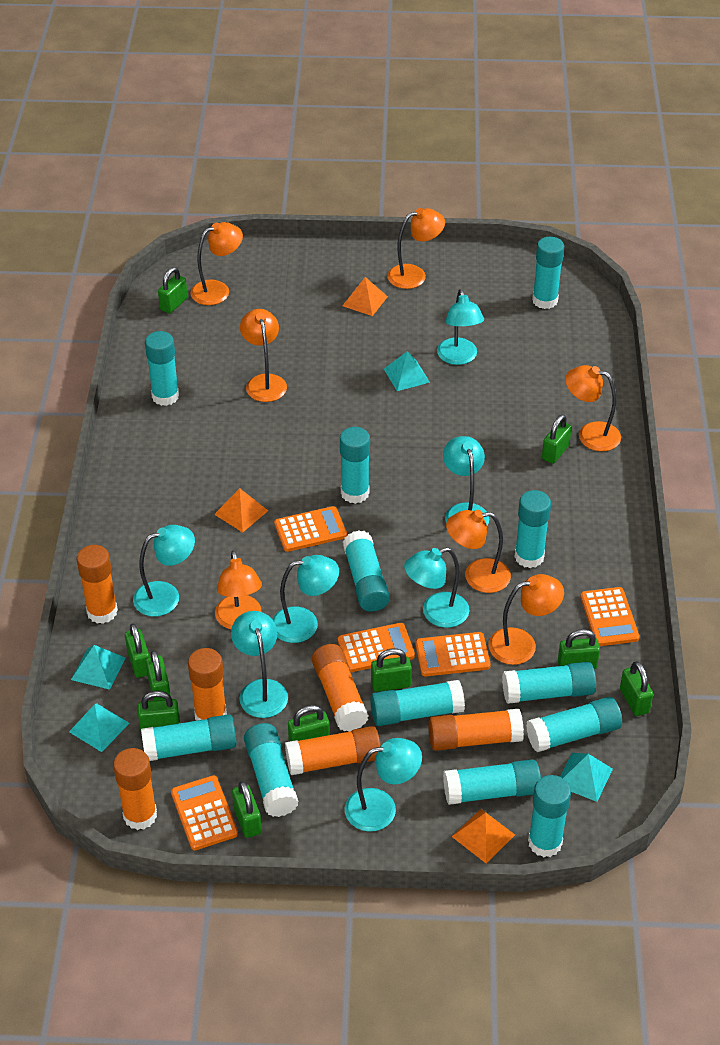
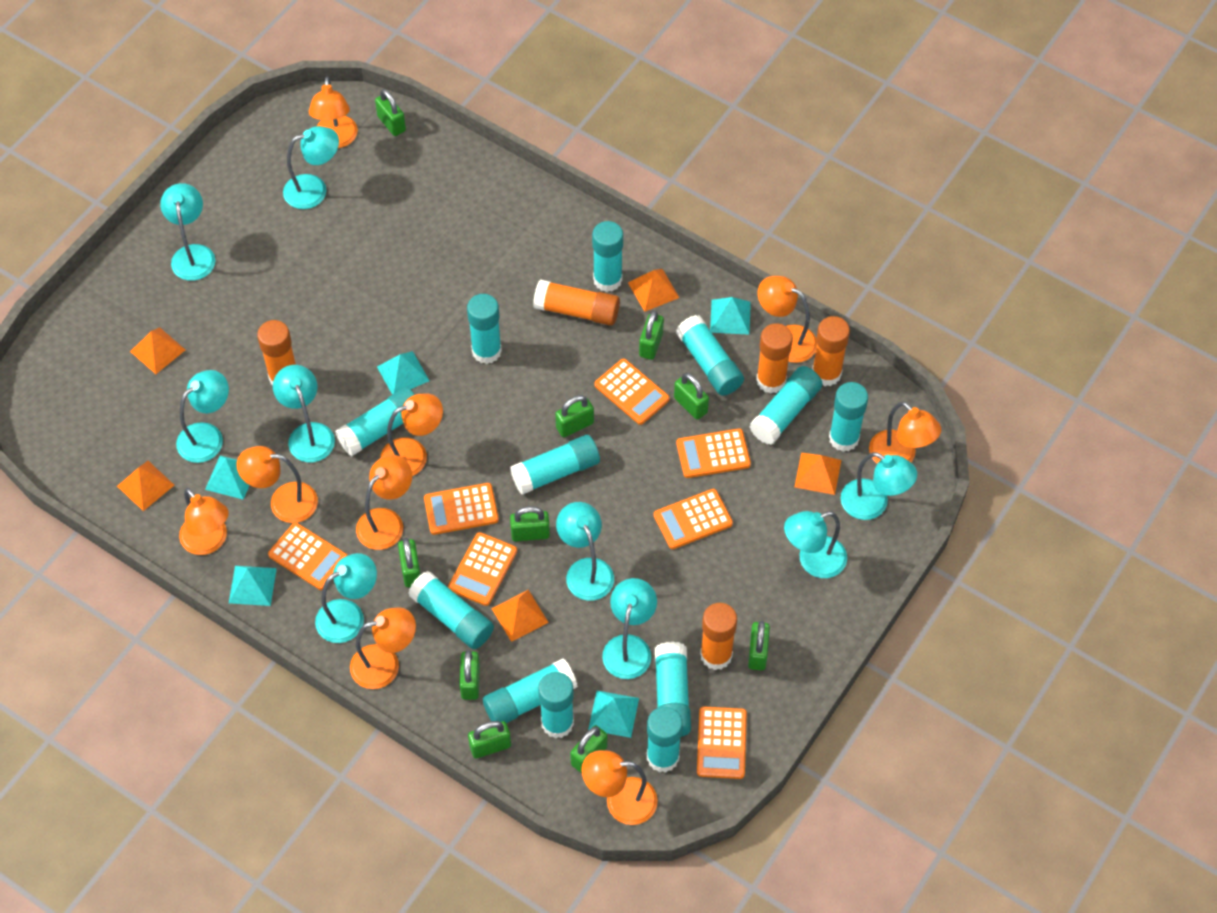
orange calculator: [171,775,238,850] [274,506,347,552] [338,623,415,672] [415,632,491,676] [580,587,640,646] = 5 -> [268,522,348,590] [424,483,499,535] [448,532,517,606] [594,358,670,425] [654,489,733,549] [676,428,751,478] [697,706,747,779] = 7
orange glue stick: [76,545,118,624] [113,748,157,830] [188,648,227,721] [285,726,381,775] [312,644,369,732] [428,709,524,751] = 6 -> [257,320,296,385] [533,279,620,326] [700,603,737,670] [756,323,793,394] [812,316,850,386] = 5
orange lamp: [190,222,243,305] [215,550,262,629] [240,309,287,402] [387,208,445,289] [446,510,511,593] [488,574,564,665] [565,365,621,451] = 7 -> [179,488,229,555] [236,446,318,523] [309,77,358,148] [350,607,416,689] [356,455,412,550] [380,394,443,476] [581,750,658,825] [758,276,817,363] [869,402,941,464] = 9
orange pyramid: [214,488,268,532] [343,277,388,316] [452,809,515,863] = 3 -> [117,461,174,511] [130,327,185,374] [491,590,549,642] [628,269,679,312] [794,453,841,495] = 5
turquoise lamp: [133,525,195,616] [231,611,288,718] [272,555,339,643] [345,738,422,832] [404,547,469,628] [437,289,484,365] [443,436,489,526] = 7 -> [160,183,215,281] [176,370,229,463] [273,365,335,462] [283,126,339,209] [315,553,377,643] [556,502,614,601] [602,578,657,679] [784,511,847,578] [841,452,917,520] = 9
turquoise pyramid: [69,703,129,752] [71,645,126,690] [384,351,430,391] [560,753,613,802] = 4 -> [205,455,250,500] [229,566,277,606] [377,351,429,395] [588,691,639,738] [710,297,751,335] = 5

